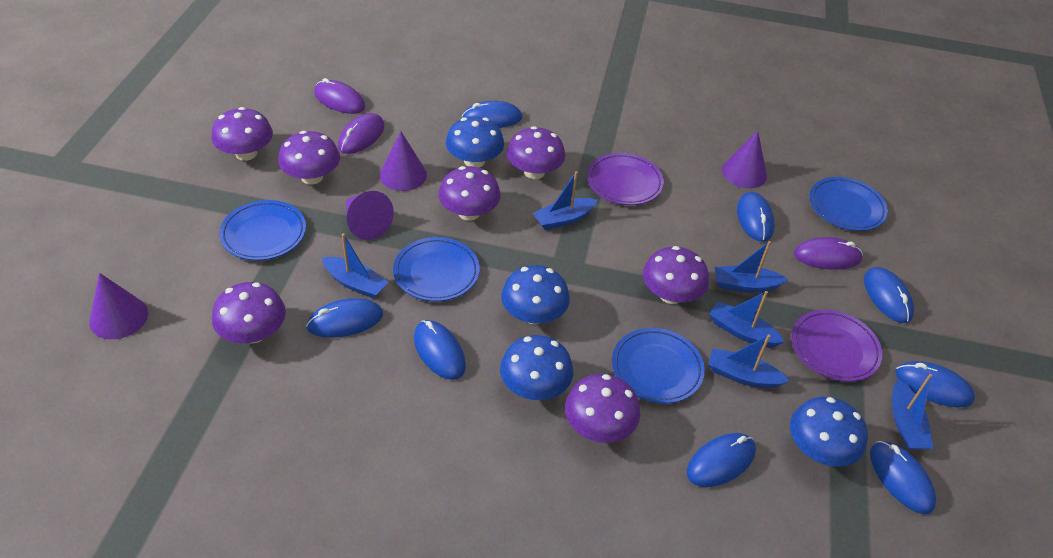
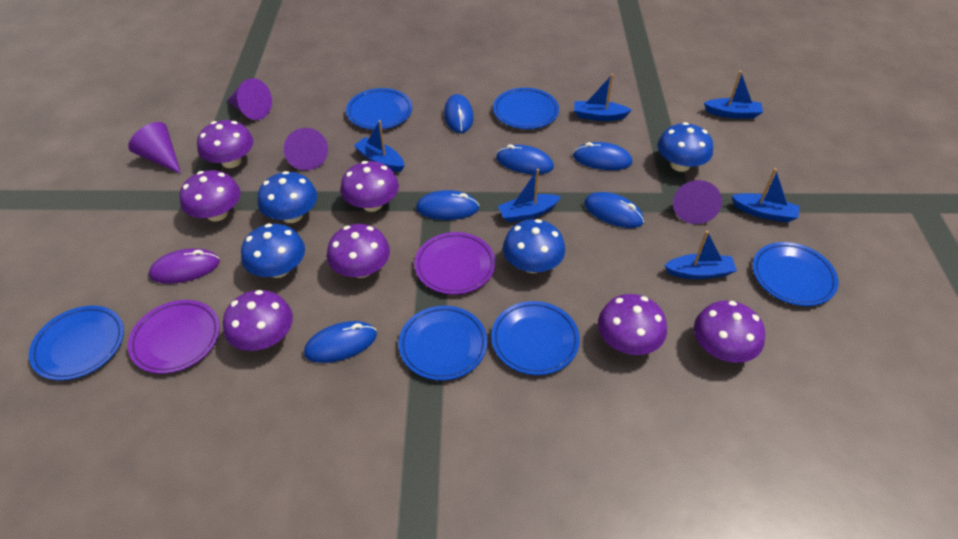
blue mouse: [306,298,383,338] [414,320,466,380] [462,101,522,128] [687,433,756,487] [737,192,775,242] [864,267,914,323] [870,441,936,514] [895,361,975,408] = 8 -> [304,321,377,363] [416,190,479,220] [444,94,474,133] [496,145,554,174] [573,142,632,170] [584,192,644,228] = 6
blue plate: [219,200,306,261] [393,237,480,301] [612,328,705,404] [809,177,888,231] = 4 -> [29,306,124,381] [346,88,412,130] [399,306,487,381] [491,301,580,375] [493,88,559,129] [753,242,838,306] = 6
purple mouse: [314,78,365,114] [338,113,384,154] [794,237,863,270] = 3 -> [149,248,220,284] = 1

